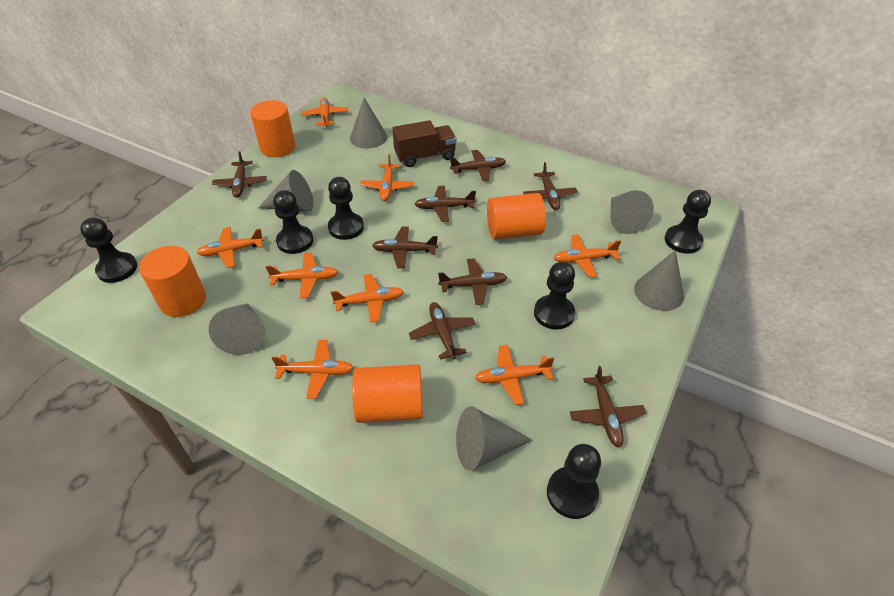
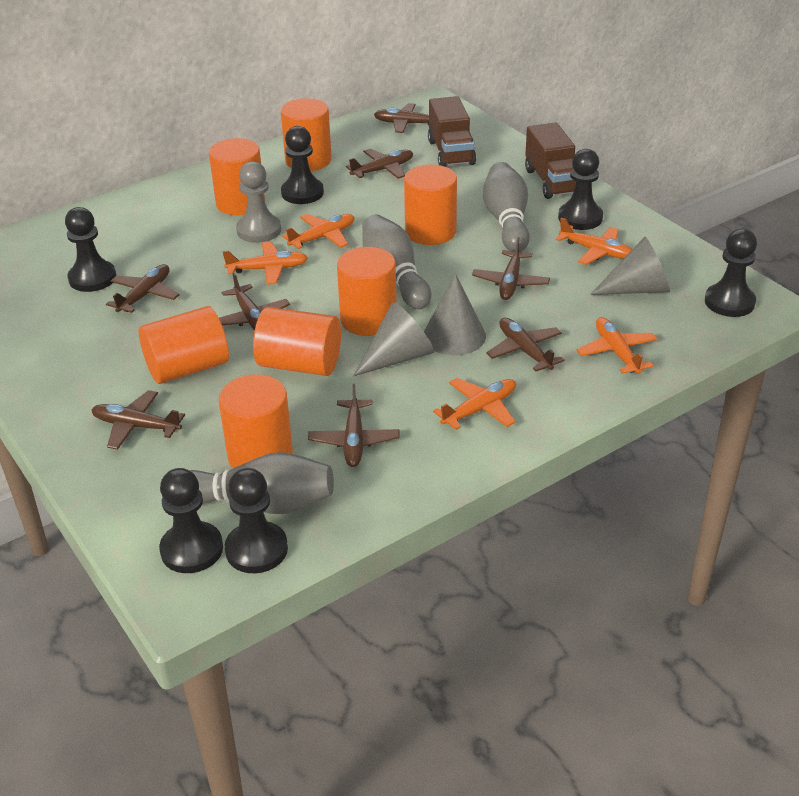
brown truck: [392,120,457,167] = 1 -> [428,96,476,167] [525,122,576,199] = 2
grey bowling pin: none = 0 -> [189,452,334,514] [362,214,432,309] [483,162,530,252] = 3
grey cone: [209,304,265,355] [258,170,313,212] [350,98,387,149] [456,406,533,470] [610,190,654,234] [634,250,684,311] = 6 -> [354,302,434,376] [424,273,486,355] [590,237,670,295] = 3
grey pawn: none = 0 -> [236,161,281,243] = 1
orange cylinder: [139,246,206,317] [250,100,295,157] [352,364,423,423] [487,193,546,240] = 4 -> [139,306,229,384] [209,138,265,215] [219,374,293,468] [253,307,341,376] [281,98,332,171] [337,247,397,336] [404,165,457,245] = 7
orange plane: [196,227,264,268] [266,253,338,298] [272,340,354,399] [301,97,348,127] [331,274,404,323] [360,154,414,201] [475,345,554,405] [554,235,621,278] = 8 -> [223,242,308,285] [282,214,354,249] [433,378,516,430] [556,218,632,265] [577,317,657,374] = 5

